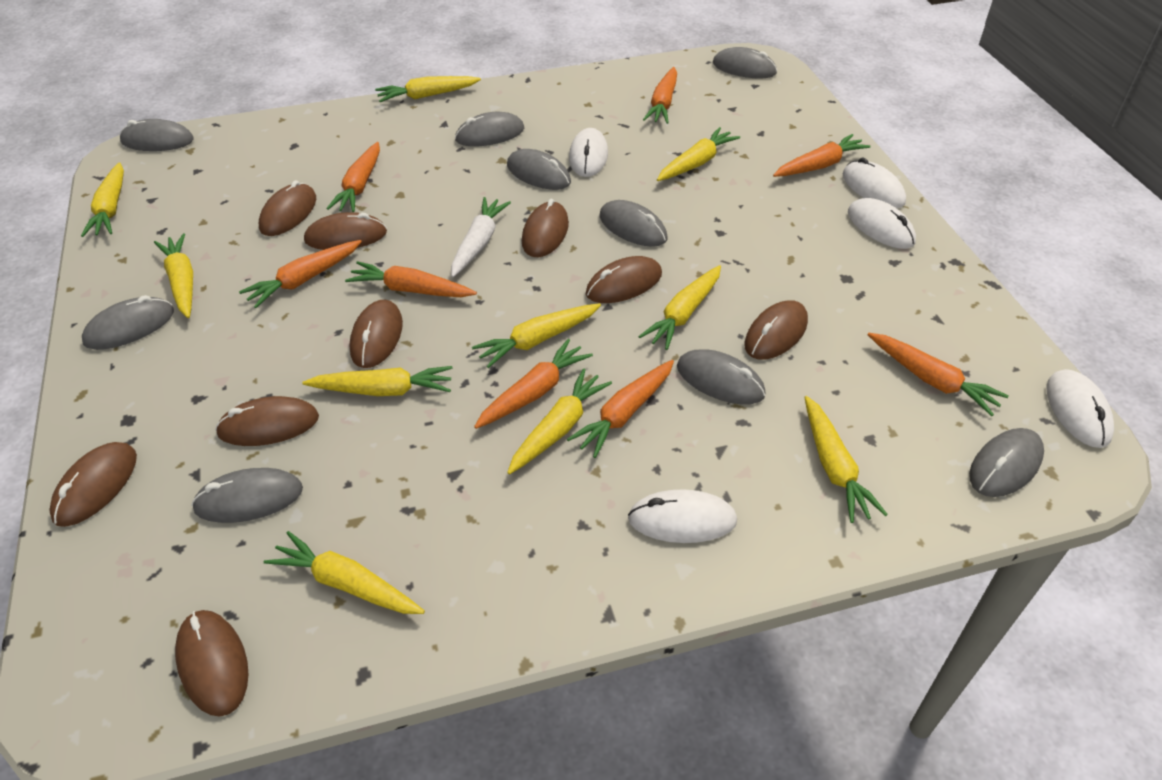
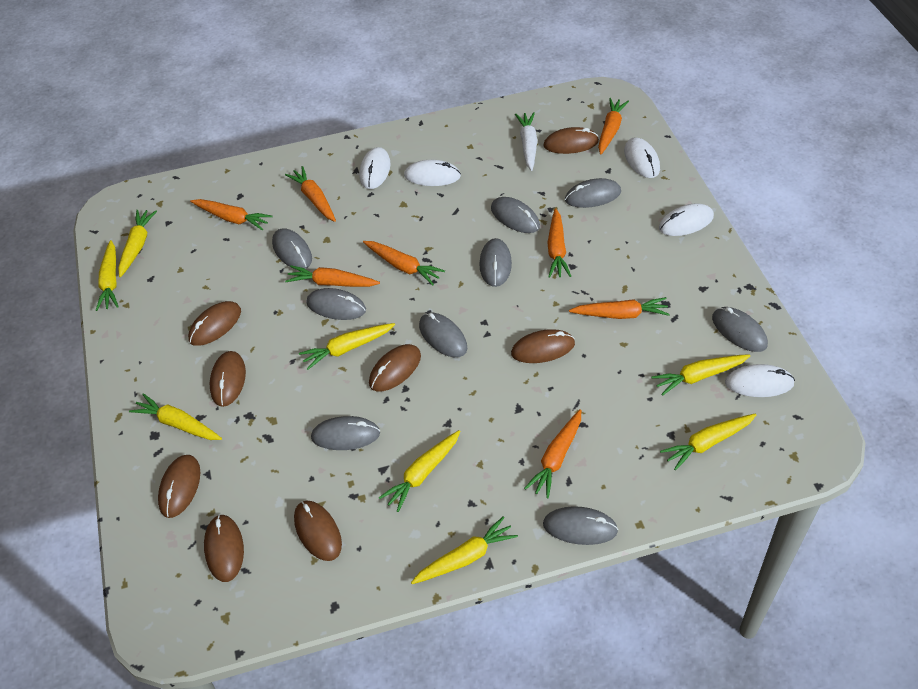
brown mouse: [49,442,137,527] [175,610,249,717] [215,396,319,446] [259,180,316,236] [304,212,387,250] [349,300,403,368] [522,199,569,257] [586,256,662,303] [745,300,808,360] = 9 -> [158,455,200,518] [188,301,241,346] [204,514,244,582] [210,351,246,407] [294,501,342,561] [369,344,421,391] [511,329,575,363] [543,127,599,154] = 8
yellow carrot: [81,162,124,237] [154,234,193,318] [264,531,425,614] [302,366,452,396] [375,76,481,102] [472,303,601,368] [507,368,612,474] [638,265,721,350] [657,127,740,181] [804,396,888,523] = 10 -> [96,240,119,311] [118,210,157,277] [129,393,222,440] [299,323,395,370] [379,430,460,512] [411,516,518,584] [651,354,750,396] [660,414,756,470] = 8

